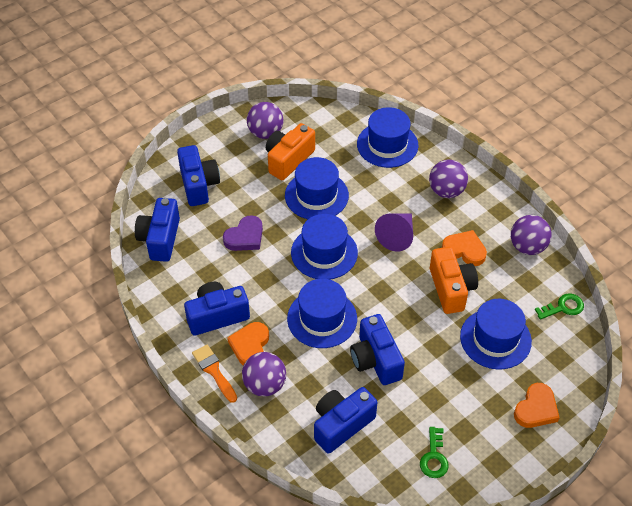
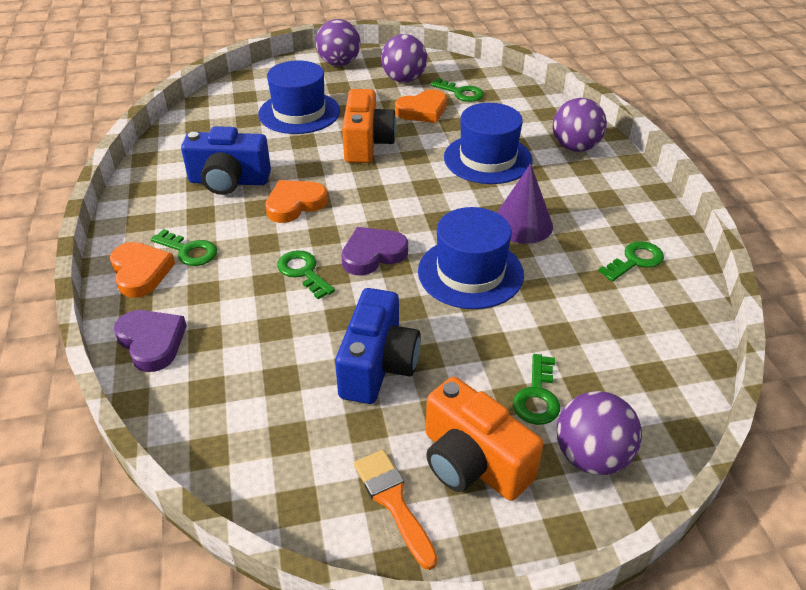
blue camera: [135,198,180,262] [177,145,220,206] [184,282,250,336] [314,387,378,454] [350,314,405,385] = 5 -> [181,126,271,195] [335,288,421,404] = 2
blue hat: [285,157,349,219] [287,279,357,348] [291,214,358,279] [357,107,418,168] [460,299,532,370] = 5 -> [258,60,340,134] [418,207,524,309] [444,103,533,184] = 3
green key: [420,427,449,478] [535,293,584,320] = 2 -> [151,229,217,266] [277,250,335,299] [431,78,484,102] [513,354,560,425] [598,241,664,282] = 5
purple heart: [223,215,263,251] = 1 -> [114,310,187,372] [341,227,408,276] = 2

